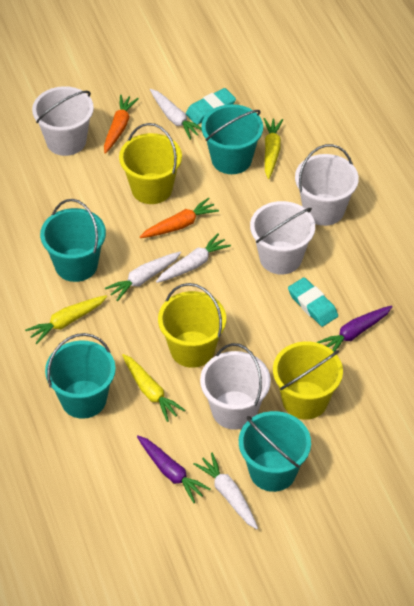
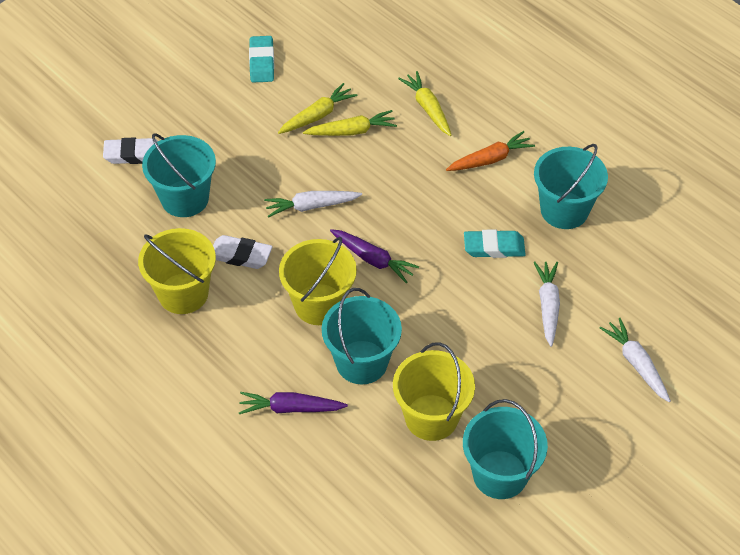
orange carrot: [104,95,139,154] [140,198,219,238] = 2 -> [446,131,535,171] = 1
white bucket: [32,86,94,156] [200,343,271,430] [250,201,315,275] [295,144,359,226] = 4 -> none = 0
white carrot: [105,252,181,301] [150,89,202,140] [156,233,231,283] [193,453,258,529] = 4 -> [264,191,362,218] [534,261,560,347] [600,318,671,402] = 3
white eraser: none = 0 -> [103,137,158,164] [213,235,272,269] = 2

